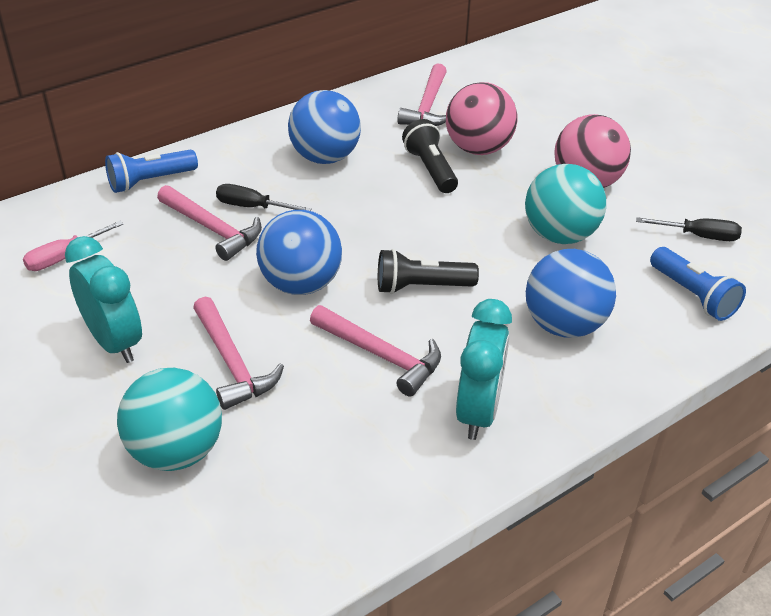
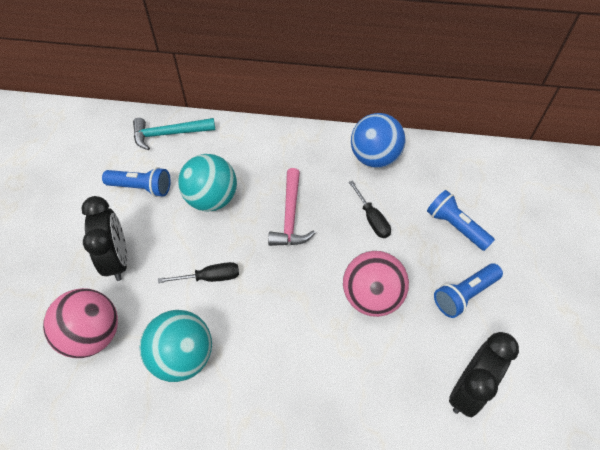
black clock: none = 0 -> [81,196,128,281] [449,332,519,417] = 2
black flashlight: [378,249,479,294] [402,119,458,193] = 2 -> none = 0
blue ball: [256,210,342,295] [288,90,361,164] [526,249,616,338] = 3 -> [351,113,406,168] = 1
blue flashlight: [105,150,198,193] [650,247,746,321] = 2 -> [102,167,171,197] [427,190,495,251] [434,264,503,318] = 3
pink hammer: [157,185,262,261] [193,297,284,410] [310,305,441,397] [397,63,447,126] = 4 -> [268,168,315,246] = 1
pink screwdriver: [23,221,123,271] = 1 -> none = 0
turquoise clock: [65,236,142,363] [456,299,512,440] = 2 -> none = 0
turquoise hammer: none = 0 -> [133,118,215,150] = 1

